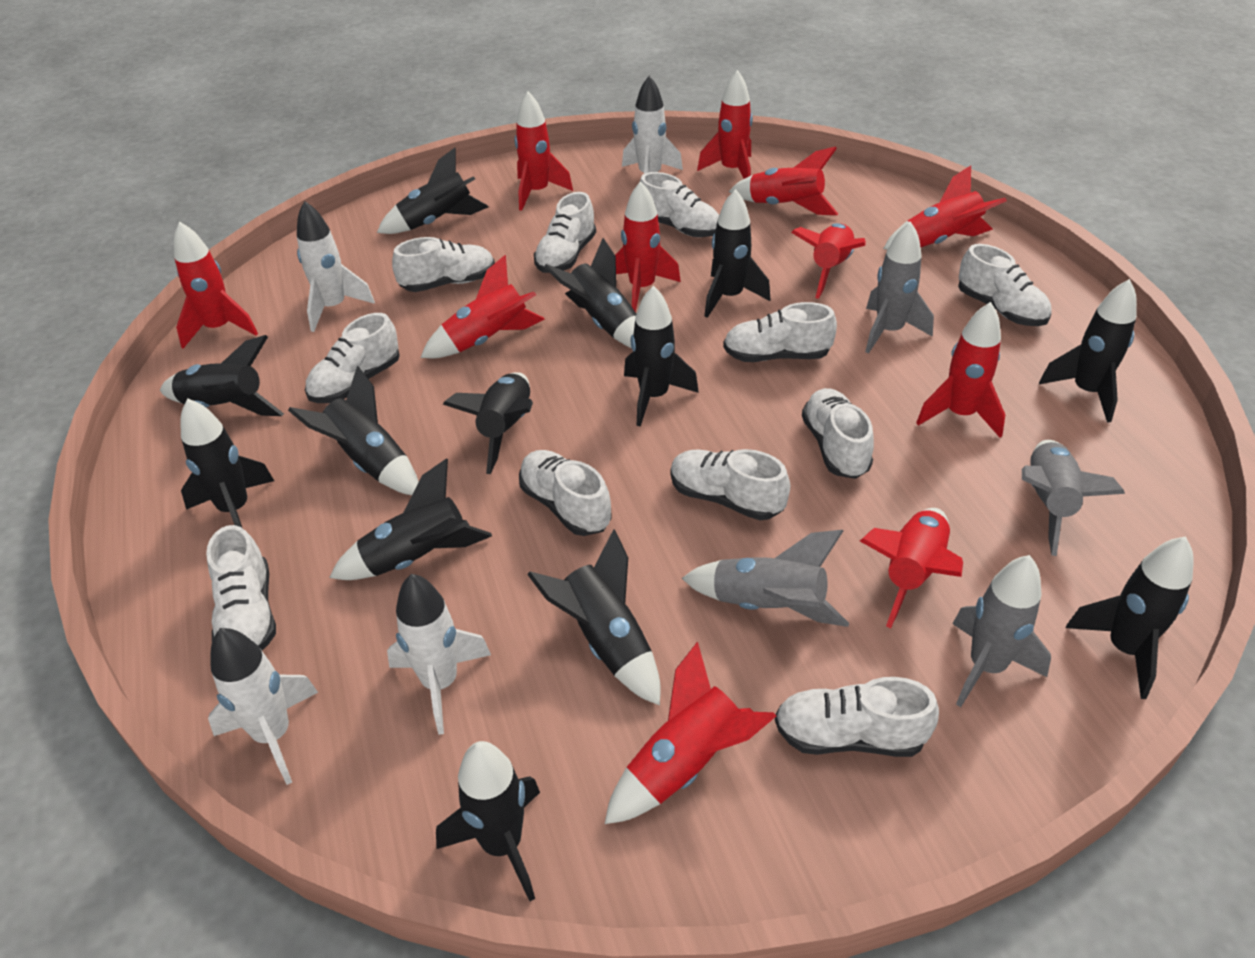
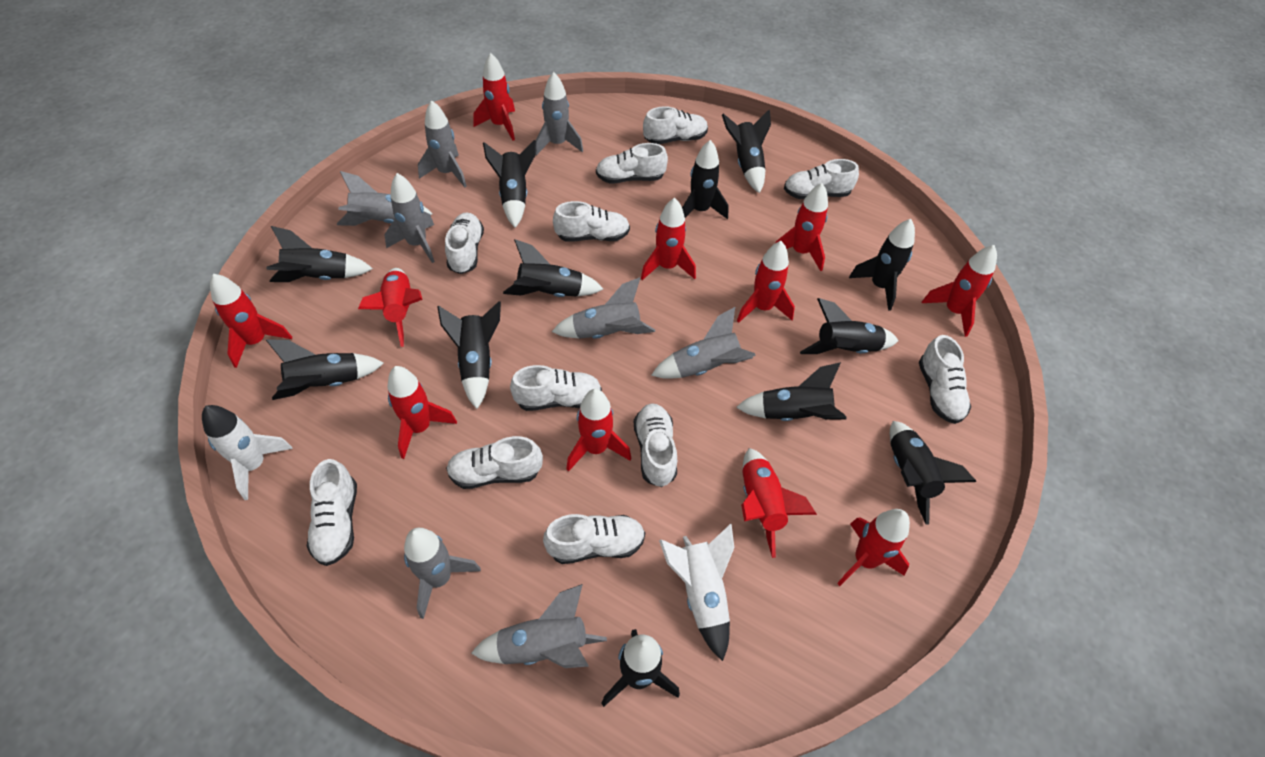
black rocket: [160,335,284,416] [181,399,274,528] [288,366,419,495] [329,458,492,580] [377,148,489,234] [436,741,540,901] [443,372,533,474] [527,529,661,706] [544,238,636,349] [624,286,699,427] [704,189,770,318] [1039,279,1137,423] [1066,536,1194,699] = 13 -> [266,339,384,400] [267,226,373,282] [437,301,501,409] [483,140,536,228] [503,239,603,297] [601,629,680,707] [682,140,728,219] [722,110,771,193] [736,362,847,421] [800,298,898,354] [849,219,915,311] [890,421,976,525] = 12
grey rocket: [682,530,849,627] [865,221,934,354] [953,555,1051,707] [1022,440,1125,556] = 4 -> [337,171,433,226] [385,173,435,263] [404,528,481,619] [418,100,467,187] [471,584,607,668] [535,72,583,155] [552,277,655,339] [651,306,756,379] = 8
white rocket: [208,628,318,785] [297,201,375,332] [387,574,491,735] [622,76,683,174] = 4 -> [202,405,293,500] [659,524,734,661] = 2

